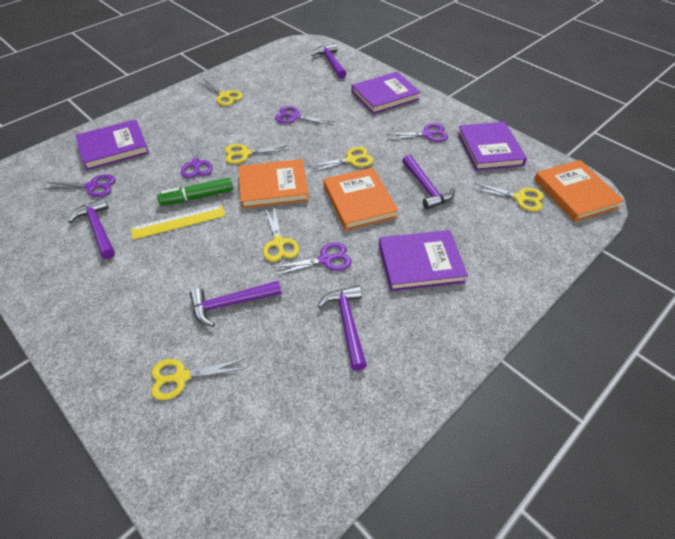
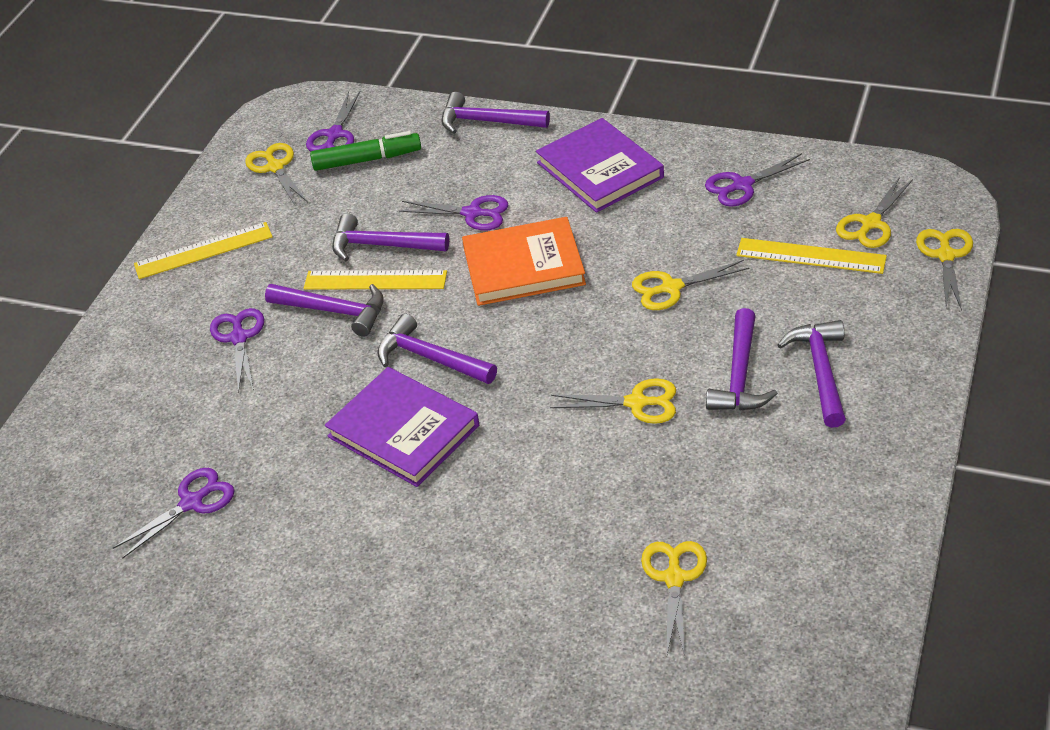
orange book: [238,159,309,209] [324,168,399,231] [534,160,624,222] = 3 -> [462,217,586,306] = 1
purple book: [76,119,149,170] [352,72,421,114] [379,230,468,291] [457,122,527,171] = 4 -> [325,367,479,487] [536,118,664,213] = 2
purple hammer: [68,197,115,259] [190,281,282,327] [312,43,346,79] [317,285,367,371] [402,155,455,210] = 5 -> [265,284,384,337] [332,213,449,261] [377,314,497,384] [441,92,550,134] [706,308,778,411] [778,320,846,428] = 6
yellow ruler: [131,205,225,240] = 1 -> [134,222,273,279] [304,270,447,289] [736,238,887,274] = 3

